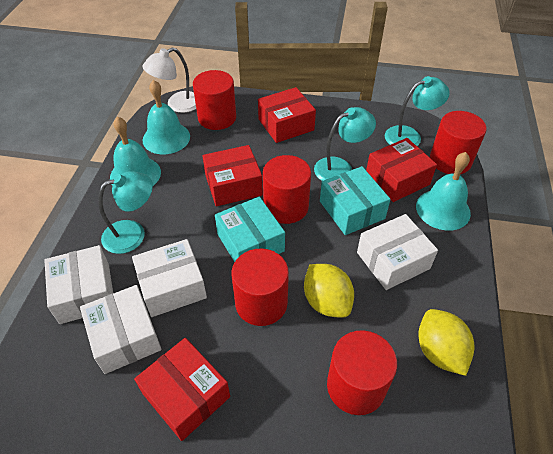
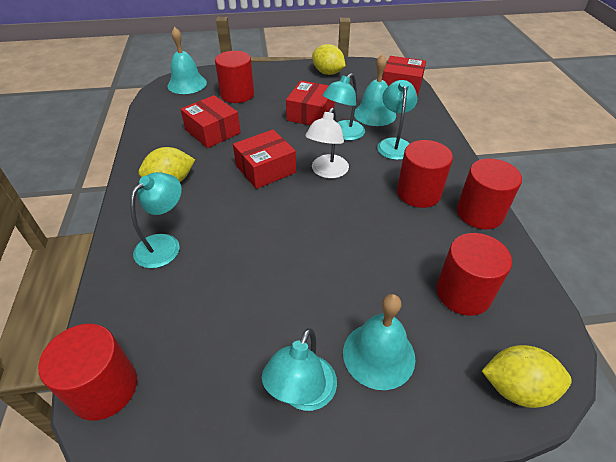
turquoise box: [215,197,285,262] [320,166,391,235] = 2 -> none = 0
turquoise lamp: [98,171,153,254] [314,107,376,181] [385,76,449,146] = 3 -> [130,172,182,268] [262,328,337,411] [323,73,365,140] [377,80,417,160] = 4
white box: [44,245,113,324] [80,285,161,374] [132,239,207,317] [357,214,438,290] = 4 -> none = 0
yellow lemon: [304,264,354,317] [419,309,475,376] = 2 -> [139,147,195,182] [312,44,346,75] [482,345,572,408] = 3

